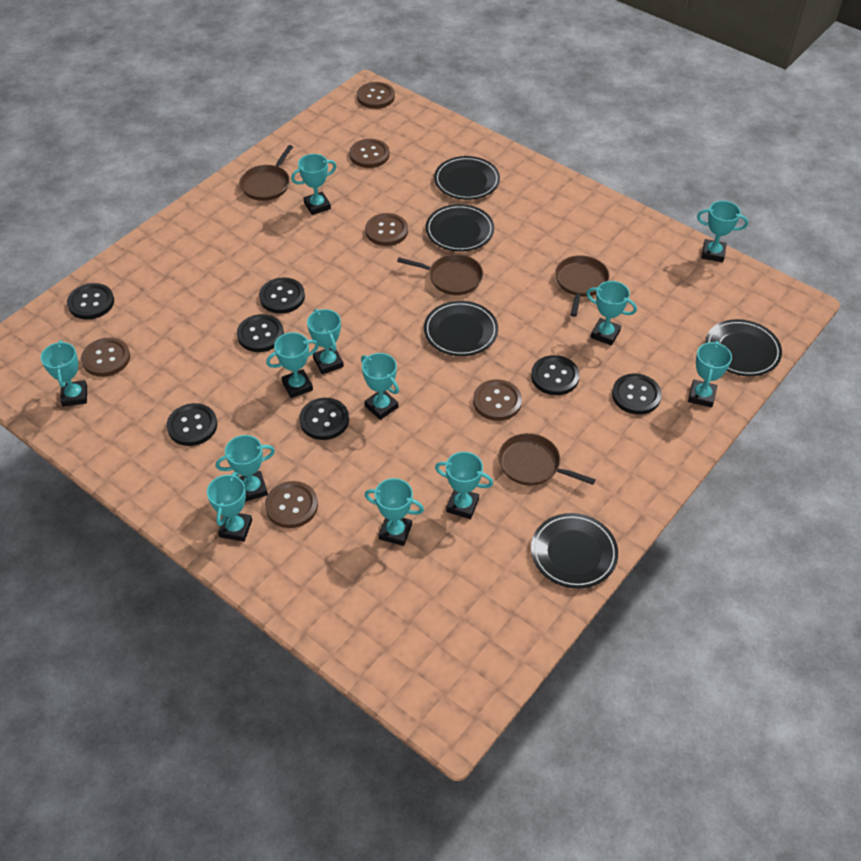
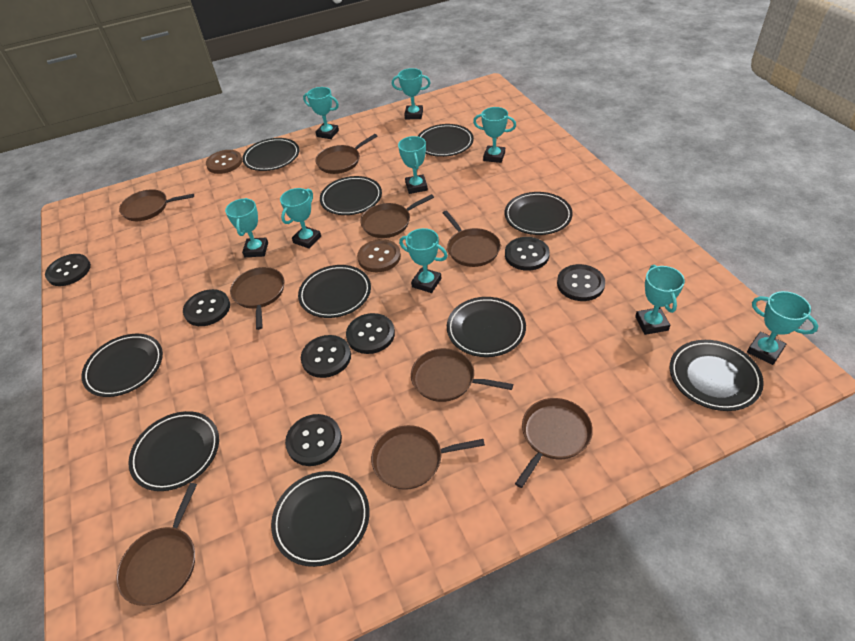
black plate: [424,301,498,356] [425,204,494,252] [434,156,500,200] [531,513,618,589] [705,319,782,376] = 5 -> [81,334,163,397] [128,411,219,491] [242,138,299,171] [271,471,369,567] [298,265,371,318] [320,176,382,215] [418,124,474,157] [447,297,526,357] [505,192,573,235] [670,340,764,411] = 10
brown button: [81,337,130,377] [265,481,318,528] [349,139,390,168] [357,82,395,109] [365,213,408,246] [473,379,522,421] = 6 -> [206,150,242,174] [357,239,401,272] = 2
brown pan: [239,145,293,201] [397,254,483,295] [498,433,596,485] [555,255,609,317] = 4 -> [116,483,197,606] [119,189,194,221] [230,267,284,330] [316,134,377,174] [360,194,434,238] [371,425,485,490] [411,348,513,402] [443,210,501,267] [515,398,593,488] = 9
turquoise trophy: [41,340,87,407] [207,472,252,542] [216,435,275,502] [266,332,319,398] [291,154,336,215] [307,309,344,374] [361,353,399,420] [364,478,424,546] [435,452,493,519] [586,281,637,346] [688,341,732,408] [697,201,748,262] = 12 -> [225,198,268,257] [280,188,321,249] [303,87,339,139] [392,68,430,119] [398,136,428,194] [399,228,448,293] [473,107,516,163] [635,265,685,335] [747,291,818,365] = 9

